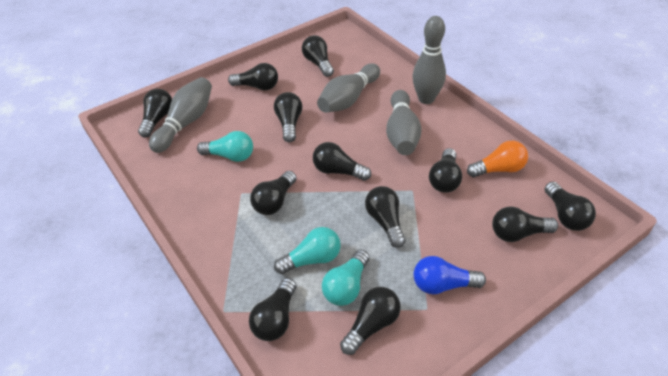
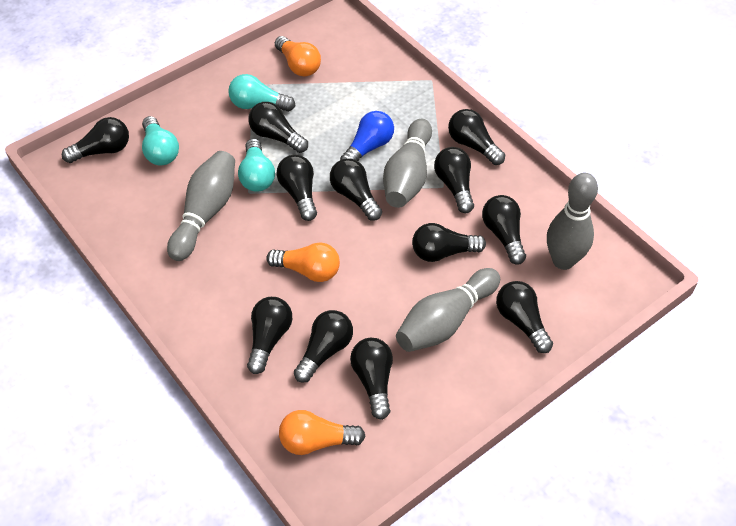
orange light bulb: [467,141,528,178] = 1 -> [266,242,340,282] [275,36,321,76] [279,410,365,455] = 3

